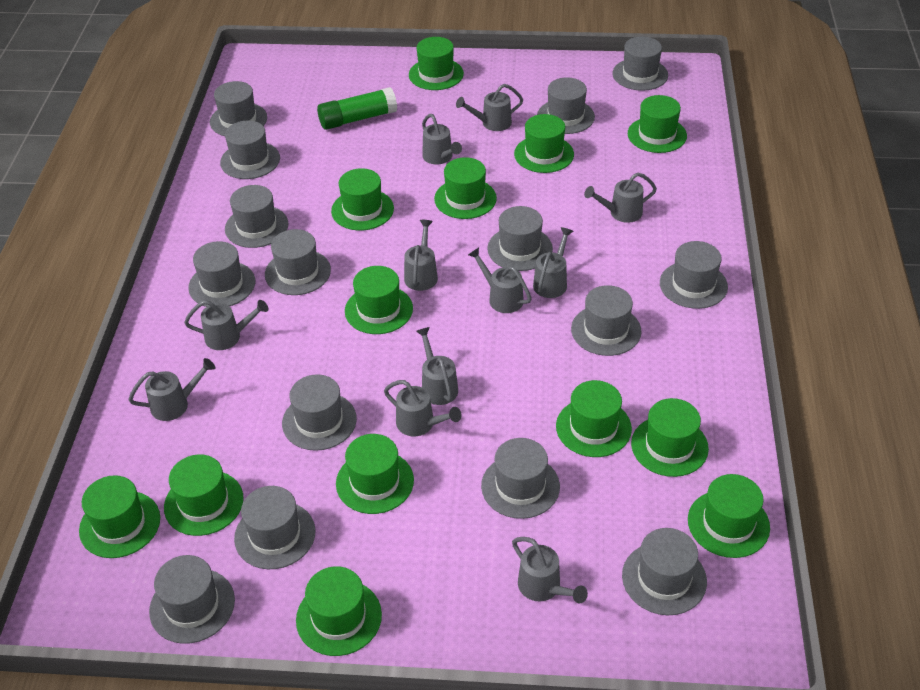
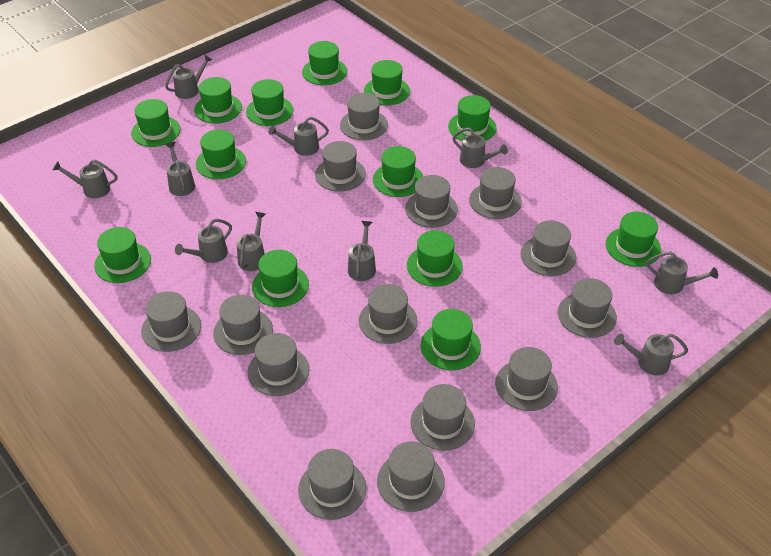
green glue stick: [317,87,397,130] = 1 -> none = 0
grey hat: [149,555,235,644] [188,241,255,307] [210,81,267,136] [220,121,280,179] [225,185,289,248] [234,486,316,569] [265,229,331,295] [282,374,357,451] [481,438,560,519] [487,206,553,271] [537,77,595,134] [571,285,642,356] [612,37,668,91] [622,528,707,615] [660,241,728,309] = 15 -> [141,291,201,352] [213,294,273,355] [248,333,309,396] [298,449,366,520] [315,141,366,192] [340,93,388,140] [359,284,418,344] [377,441,445,512] [405,175,458,228] [410,384,475,451] [469,167,522,219] [495,347,558,411] [520,220,576,276] [558,278,617,338] = 14
grey watering can: [128,358,215,421] [184,300,268,350] [384,380,462,436] [404,220,438,291] [416,327,458,405] [422,114,462,164] [456,84,523,131] [468,247,532,313] [512,537,588,603] [533,227,573,298] [584,173,657,223] = 11 -> [53,160,117,198] [165,55,212,99] [165,142,195,196] [175,219,232,263] [237,212,266,271] [269,117,329,156] [348,221,376,281] [453,128,508,168] [614,334,688,375] [646,251,718,295] = 10

